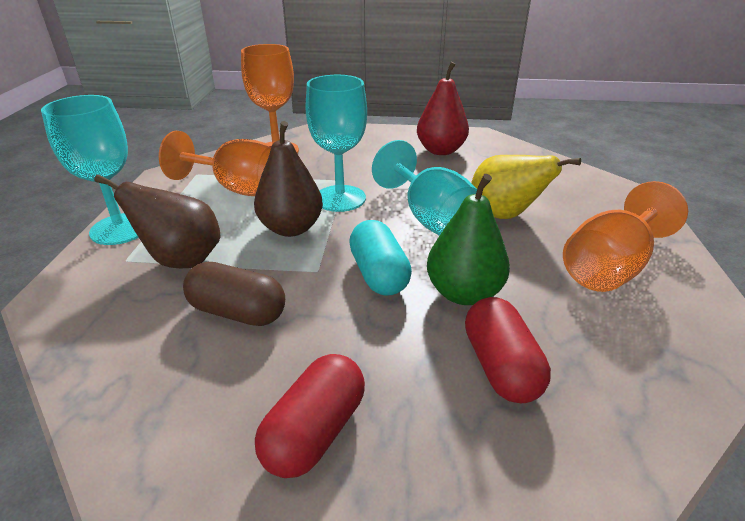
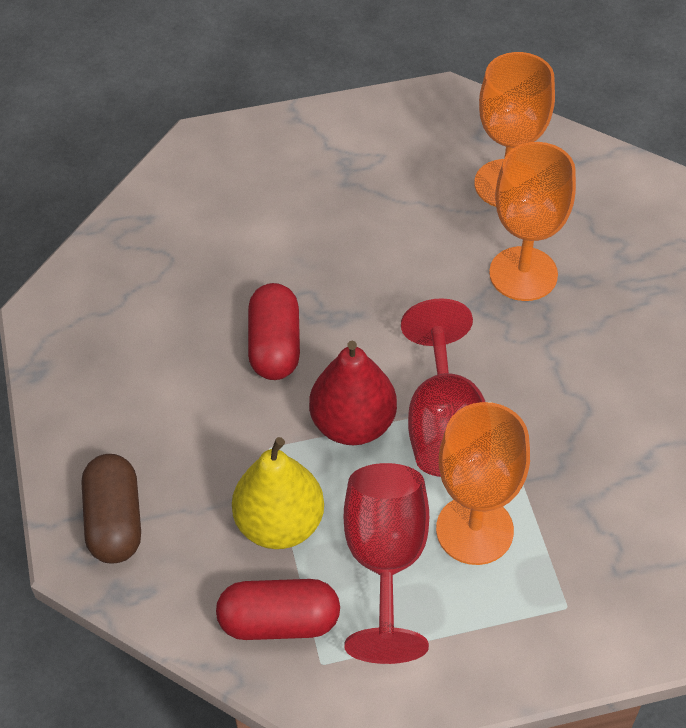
brown pear: [94,175,221,269] [254,121,323,237] = 2 -> none = 0
green pear: [427,174,510,305] = 1 -> none = 0
red goblet: none = 0 -> [344,463,429,664] [401,298,485,477] = 2
turquoise capsule: [349,220,412,296] = 1 -> none = 0
turquoise goblet: [41,95,139,245] [305,75,367,212] [372,140,477,236] = 3 -> none = 0

